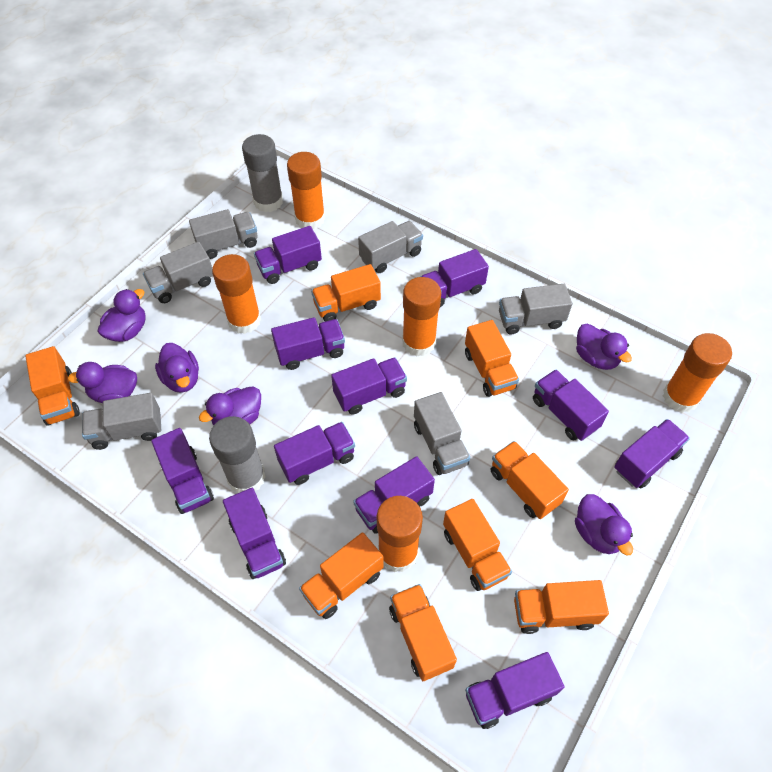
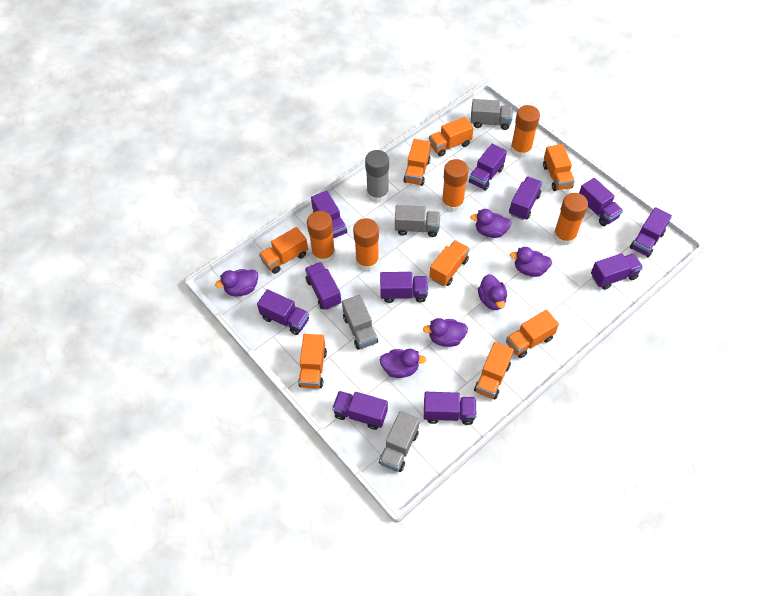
grey glue stick: [209,416,266,493] [242,134,283,212] = 2 -> [365,150,389,203] = 1
grey truck: [82,393,161,450] [143,242,213,303] [189,209,258,259] [358,221,423,273] [414,392,470,475] [499,284,572,334] = 6 -> [342,295,378,350] [379,411,419,472] [395,205,440,237] [471,99,513,130] = 4

